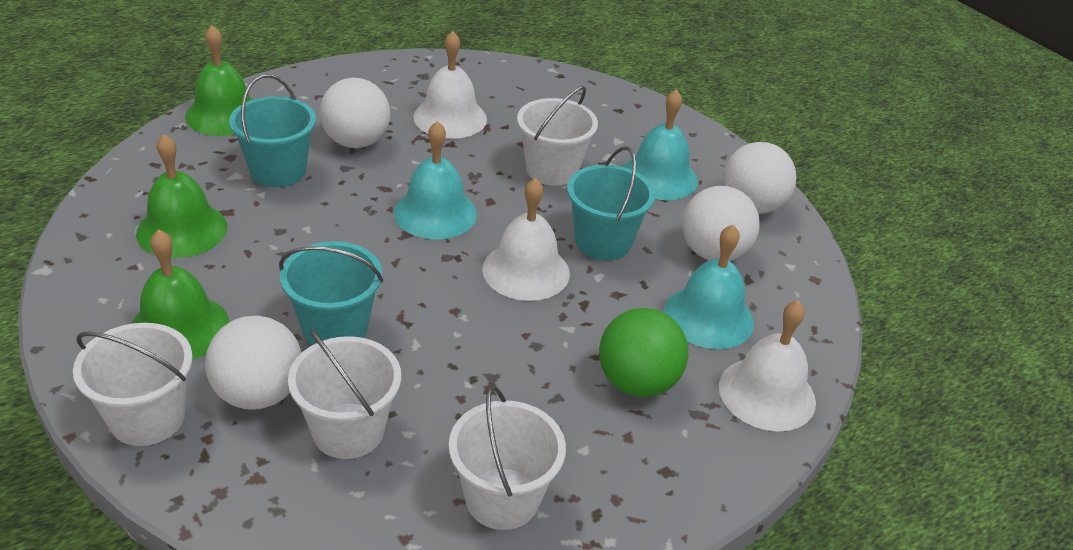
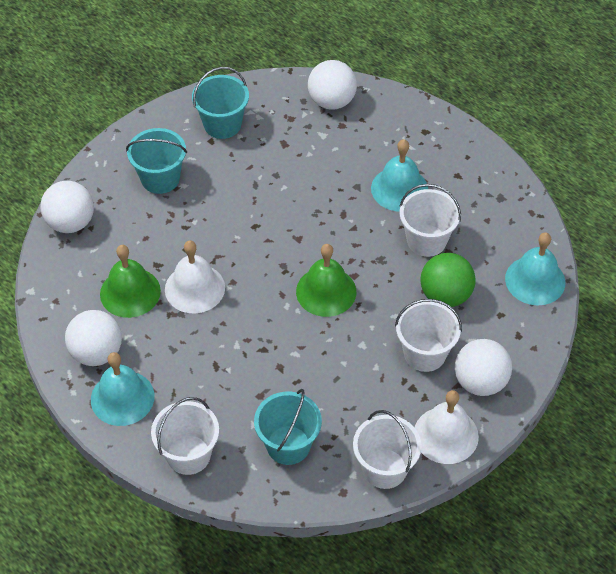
green bell: [131,229,229,360] [136,134,227,258] [185,25,253,136] = 3 -> [100,245,161,318] [296,244,356,317] = 2
white bell: [413,31,487,139] [482,178,570,301] [719,300,816,432] = 3 -> [165,240,225,313] [415,390,479,464] = 2

